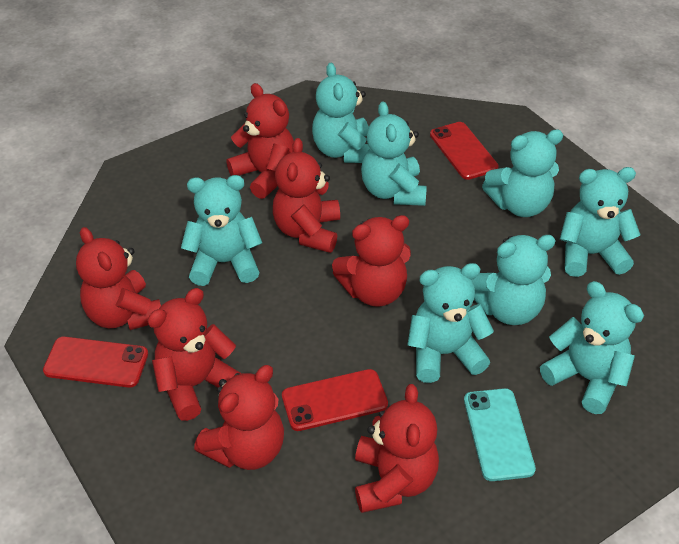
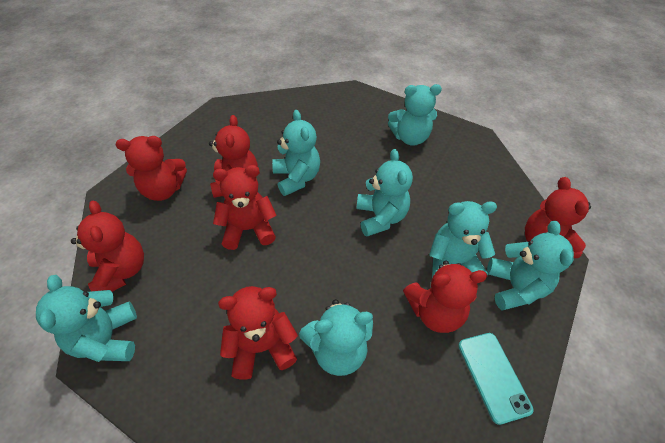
red phone: [43,337,148,388] [282,369,388,431] [430,122,499,180] = 3 -> none = 0
turquoise teddy bear: [181,175,262,286] [312,63,370,163] [361,101,427,206] [408,263,494,383] [472,235,556,325] [482,129,563,217] [540,281,644,414] [560,167,641,277] = 8 -> [36,275,137,362] [272,110,320,196] [299,299,373,376] [356,149,413,237] [388,84,442,146] [429,201,497,278] [487,221,574,311] = 7

